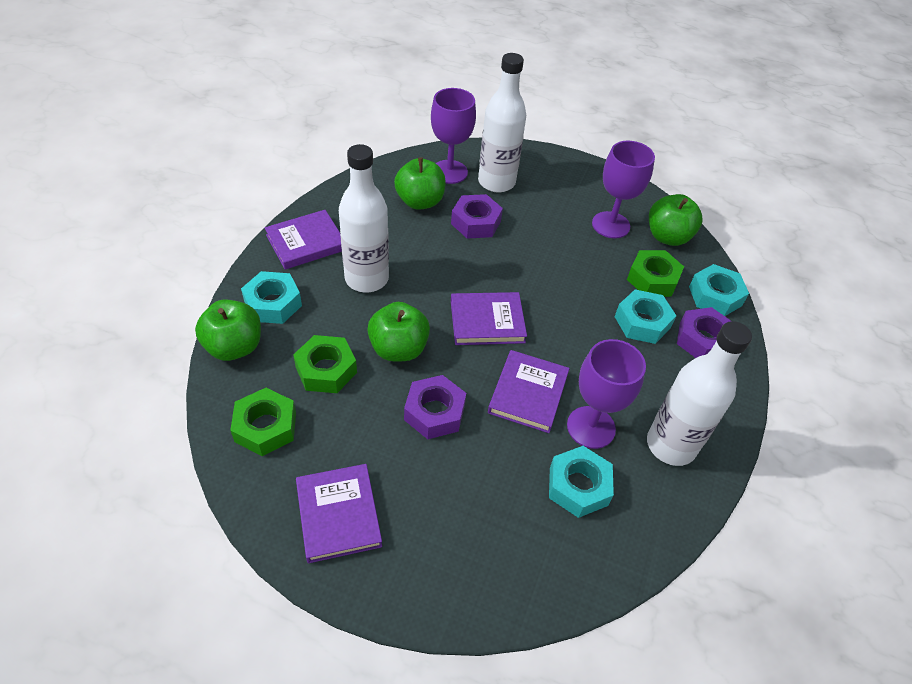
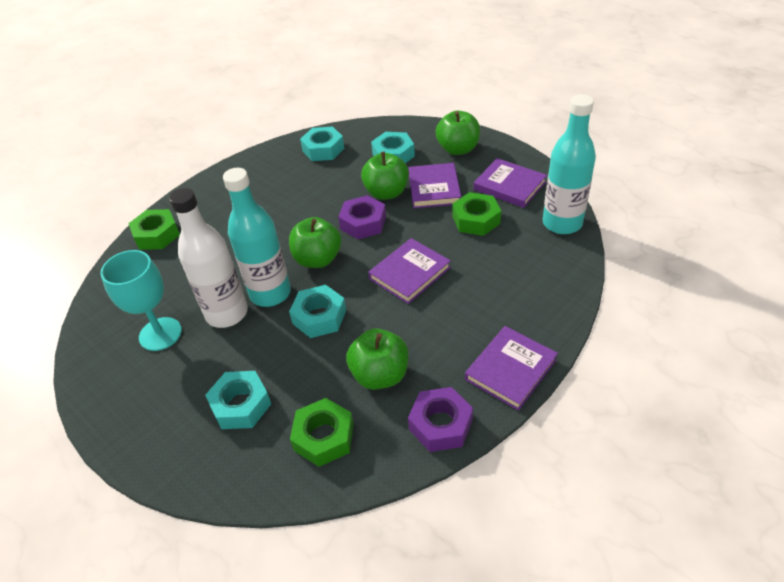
purple goblet: [431,88,476,184] [567,339,646,449] [592,141,655,238] = 3 -> none = 0
purple nut: [404,375,466,439] [451,194,503,239] [677,307,731,358] = 3 -> [338,195,386,239] [408,387,473,452] = 2
turquoise bottle: none = 0 -> [223,168,291,307] [542,94,596,234] = 2
turquoise goblet: none = 0 -> [100,250,182,351] = 1
white bottle: [339,144,389,292] [478,53,526,193] [647,321,752,466] = 3 -> [169,188,248,328] = 1

